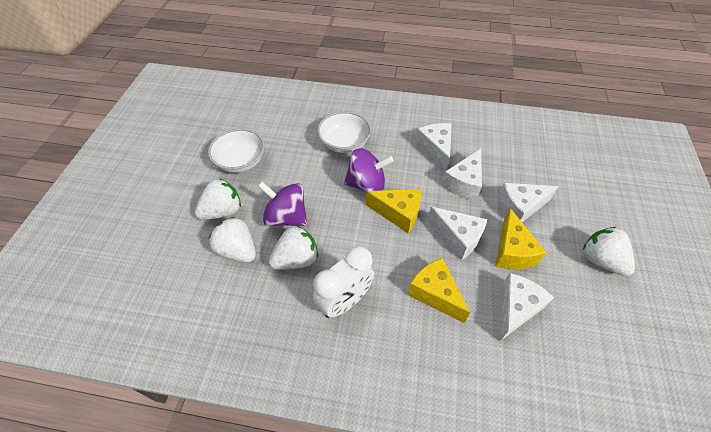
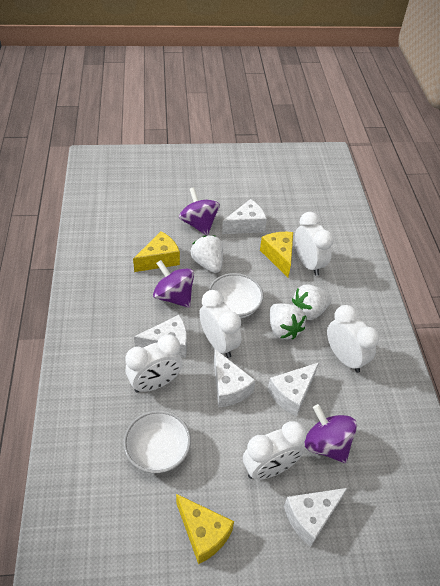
purple spinning top: [258,182,307,226] [344,148,394,192] = 2 -> [153,260,194,308] [179,187,220,236] [304,404,357,463] = 3
white clock: [313,246,374,318] = 1 -> [125,334,183,393] [199,290,241,358] [243,421,306,480] [295,212,334,276] [327,305,379,373] = 5
white strawberry: [195,178,241,220] [209,217,256,262] [269,226,318,270] [583,227,635,276] = 4 -> [191,235,223,273] [270,303,306,340] [292,285,332,320] = 3

